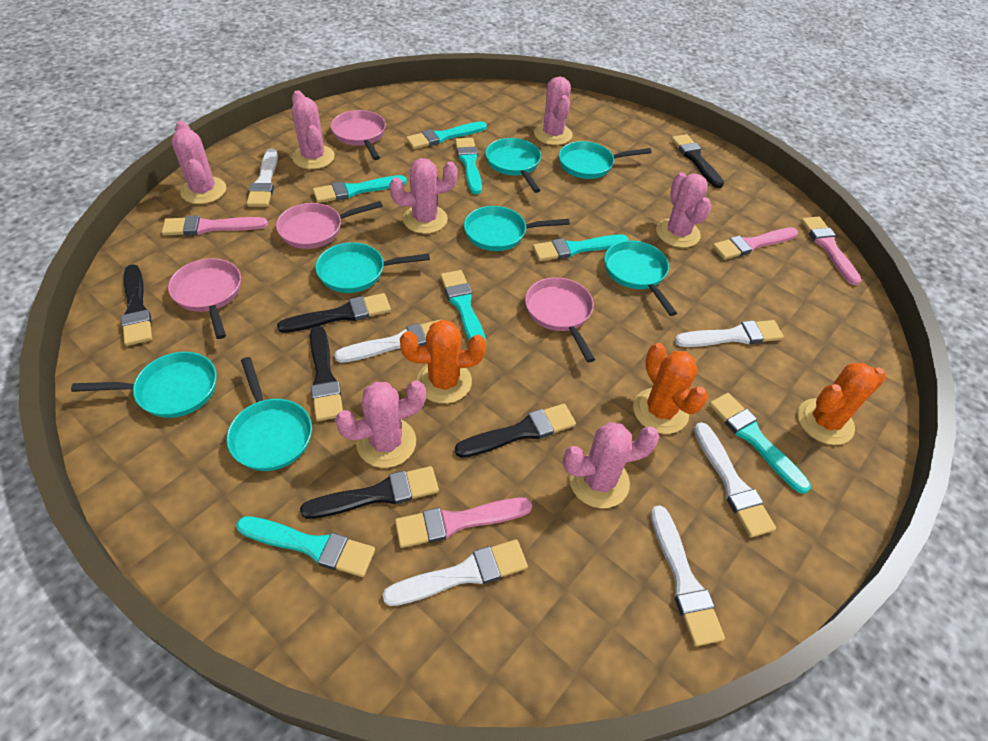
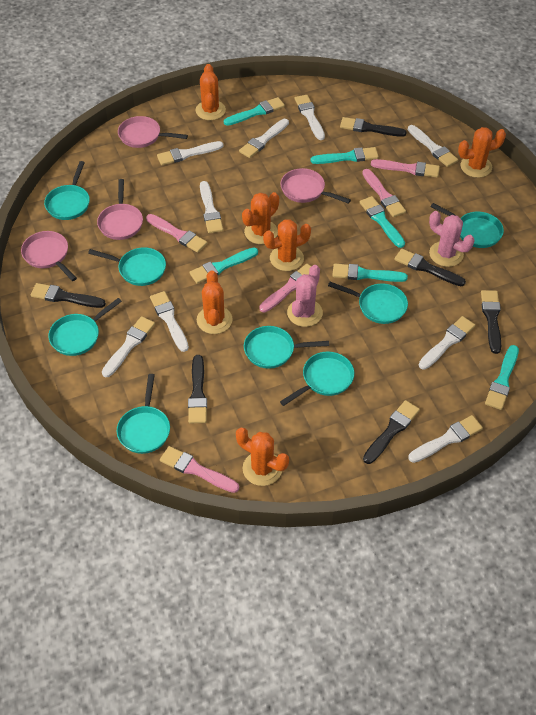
orange cactus: [400,320,486,404] [633,343,708,434] [798,363,885,445] = 3 -> [195,64,226,120] [197,270,233,334] [236,428,289,486] [242,192,279,244] [263,219,311,271] [458,127,506,178] = 6
pink brush: [162,215,268,236] [395,498,532,548] [712,227,798,260] [801,217,861,285] = 4 -> [146,214,207,253] [160,446,239,493] [259,264,311,312] [362,169,406,217] [371,159,440,177] = 5
pink cactus: [172,121,226,204] [292,90,335,169] [335,380,426,468] [389,158,458,234] [534,76,573,145] [563,422,660,508] [656,172,711,248] = 7 -> [287,265,323,327] [429,211,474,267] = 2
turquoise brush: [236,516,375,577] [313,175,407,203] [406,121,487,149] [440,270,487,348] [455,138,482,194] [533,234,628,261] [709,393,811,494] = 7 -> [189,248,258,284] [224,97,285,126] [311,147,379,164] [332,264,408,282] [359,196,405,248] [485,345,519,410] = 6
turquoise pan: [71,352,217,418] [226,357,312,471] [315,242,430,293] [464,206,570,251] [485,138,541,193] [559,141,652,179] [604,240,677,316] = 7 -> [44,161,90,220] [48,298,122,356] [88,247,166,286] [117,374,170,454] [244,326,329,369] [280,352,354,406] [328,282,408,324] [431,203,504,248] = 8
white brush: [246,148,278,207] [334,319,441,363] [382,539,528,606] [651,505,725,646] [675,320,784,347] [694,422,776,538] = 6 -> [102,316,155,377] [150,291,189,352] [157,141,223,165] [200,181,223,233] [239,119,289,158] [294,95,325,140] [408,125,458,167] [408,415,483,463] [419,316,475,369] = 9

